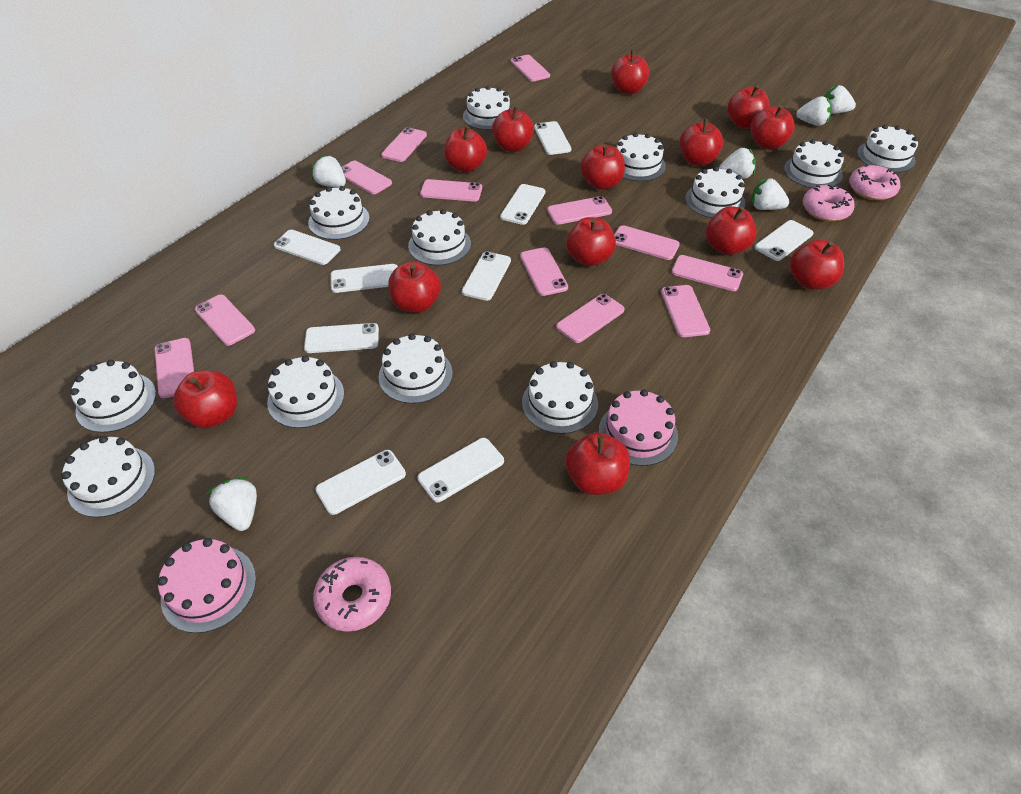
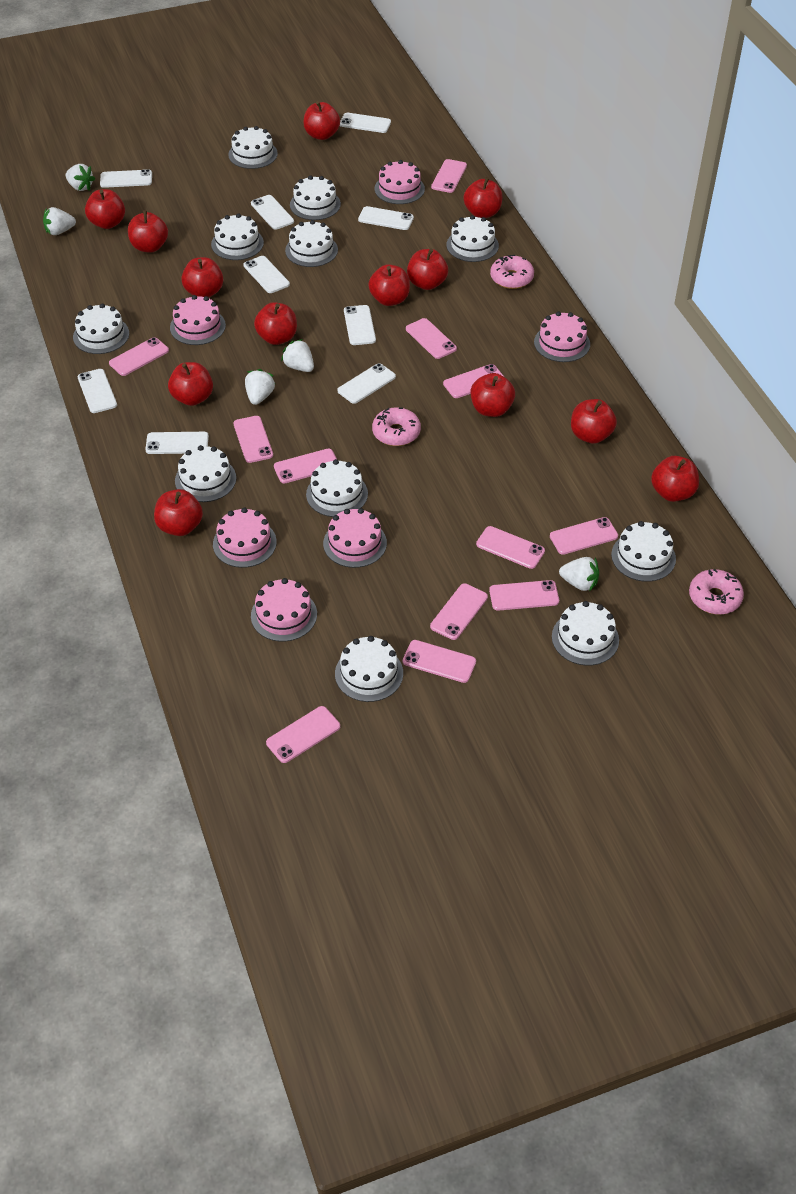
pink cake: [157,538,256,633] [599,389,678,466] = 2 -> [170,295,226,345] [213,508,277,568] [251,578,317,642] [323,508,387,568] [375,160,425,204] [534,311,590,362] = 6
white cake: [62,436,155,518] [70,360,156,433] [267,356,344,428] [308,186,370,240] [378,334,453,404] [408,209,471,265] [463,86,511,130] [522,361,598,434] [617,133,666,181] [685,167,745,218] [784,139,844,188] [857,125,918,173] = 12 -> [73,303,129,354] [175,445,236,502] [211,214,264,260] [228,126,278,169] [285,220,338,267] [290,175,341,220] [306,459,368,517] [335,636,403,702] [446,215,499,262] [552,601,619,666] [611,521,676,582] = 11
white strawberry: [207,477,257,531] [312,155,346,187] [719,148,756,179] [751,178,790,210] [796,96,832,126] [824,85,856,114] = 6 -> [43,207,76,235] [65,164,95,191] [245,369,275,405] [281,339,314,372] [559,557,599,592] = 5

